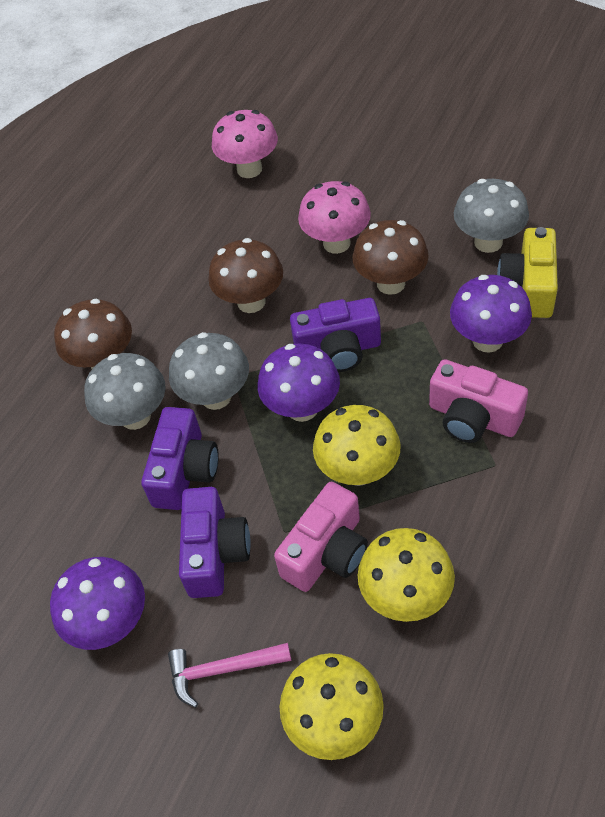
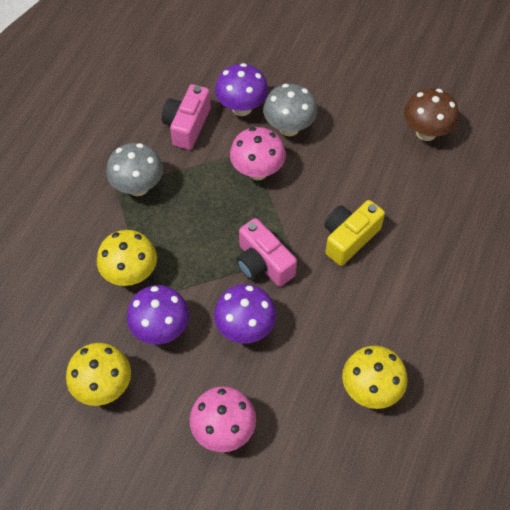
brown mushroom: [54,299,132,369] [208,238,283,313] [353,220,429,295] = 3 -> [404,88,459,141] = 1
grey mushroom: [84,353,166,430] [169,332,249,410] [454,179,529,253] = 3 -> [106,143,163,196] [263,84,317,136] = 2
pink hammer: [168,643,291,708] = 1 -> none = 0
purple camera: [141,407,219,510] [179,487,251,598] [290,298,381,372] = 3 -> none = 0

